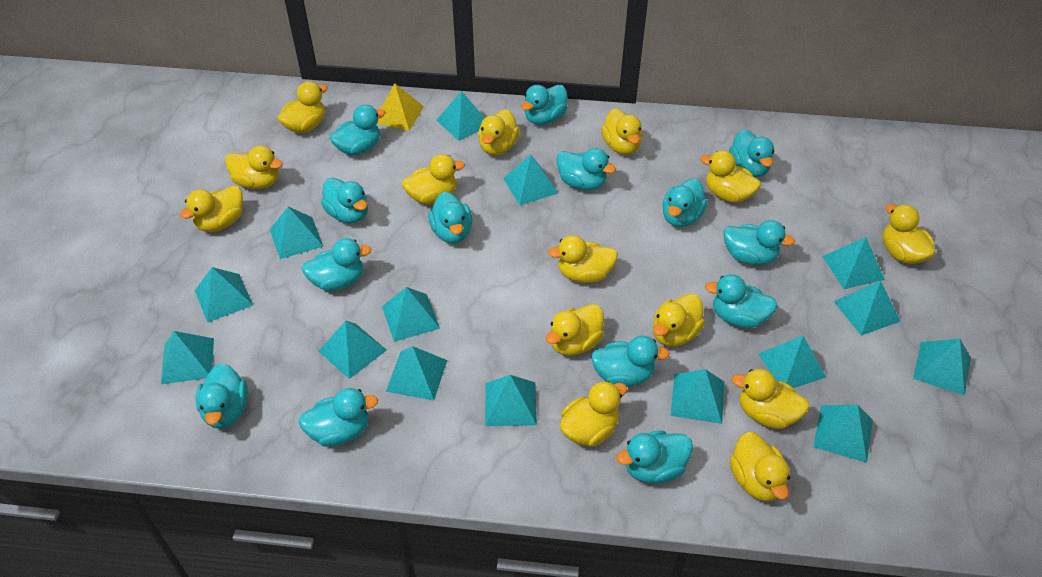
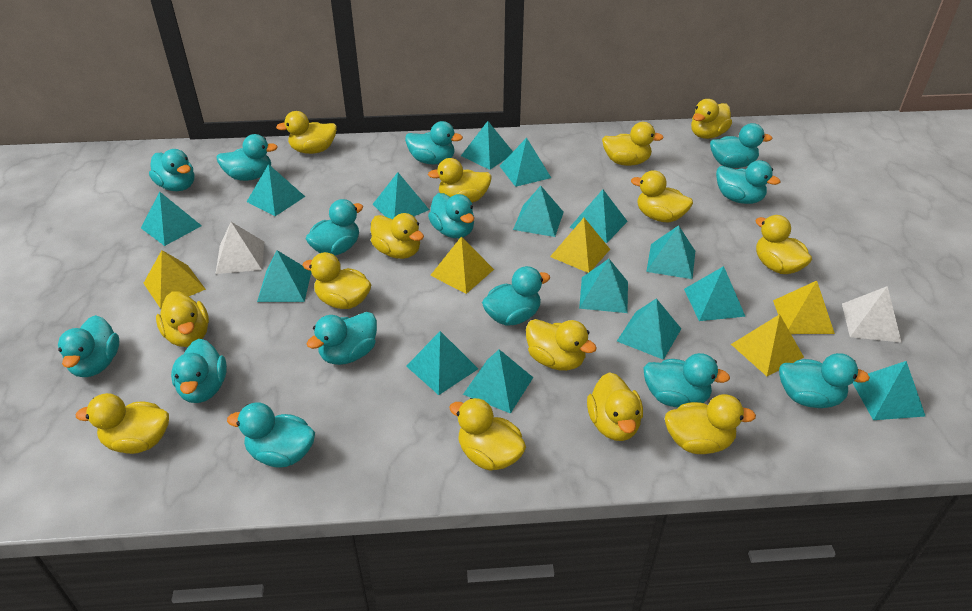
white pyramid: none = 0 -> [216,222,264,274] [842,286,902,343] = 2
yellow pyramid: [377,83,424,131] = 1 -> [144,250,206,309] [430,236,494,294] [550,218,610,273] [731,314,804,376] [773,281,835,334] = 5

